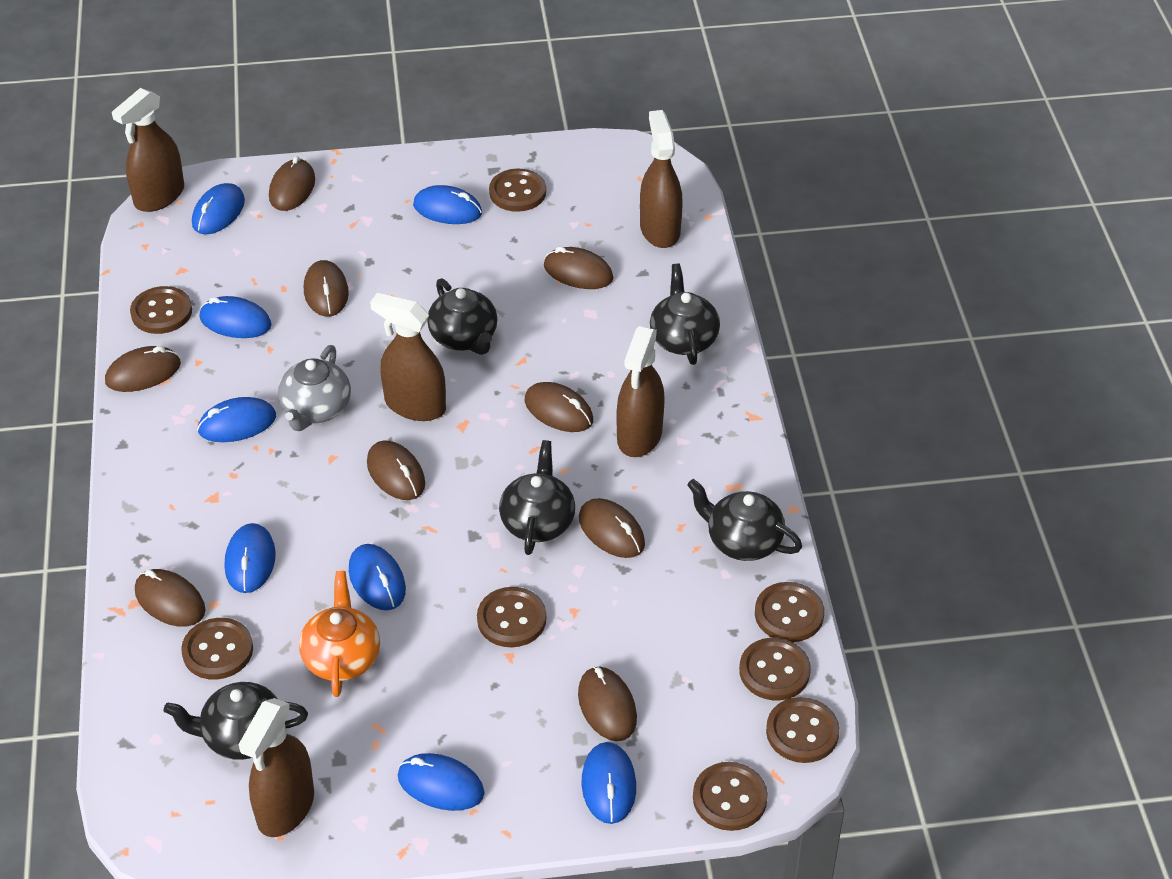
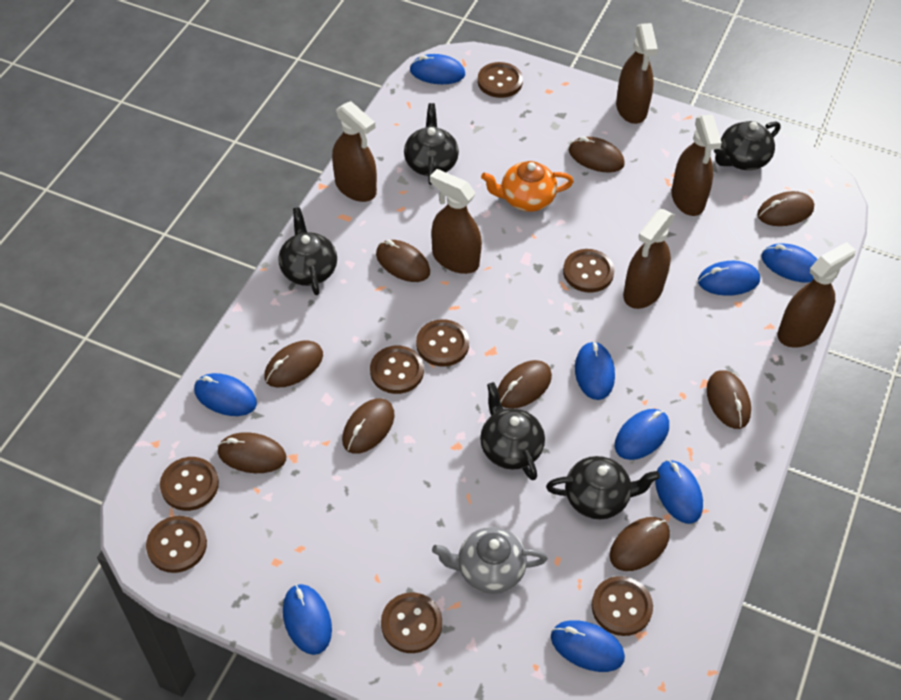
blue mouse: [192,183,245,234] [197,397,276,442] [199,296,272,338] [225,523,276,593] [349,544,406,610] [398,753,485,811] [413,185,482,224] [581,742,636,824] = 8 -> [194,373,257,416] [283,584,332,655] [410,54,465,84] [551,620,625,672] [575,341,615,400] [615,409,669,460] [655,460,703,524] [698,261,760,296] [761,243,818,283] = 9
brown spray bottle: [112,88,184,212] [238,698,314,837] [370,293,446,421] [616,326,665,457] [640,110,683,248] = 5 -> [332,101,377,202] [430,169,482,274] [616,23,658,124] [623,209,675,309] [671,115,722,216] [778,242,856,348] = 6

